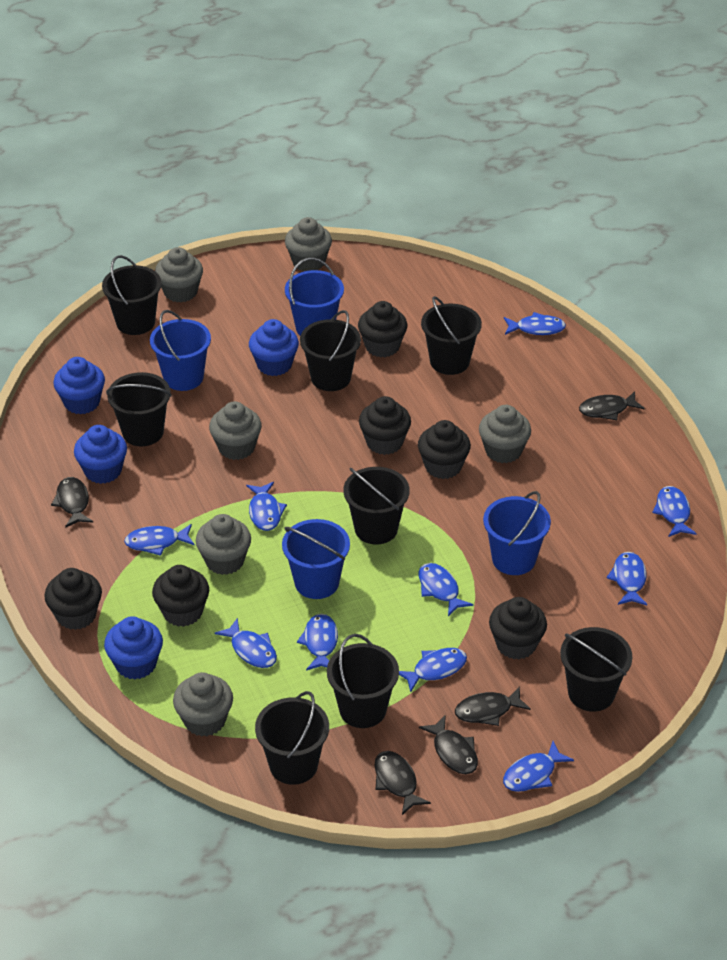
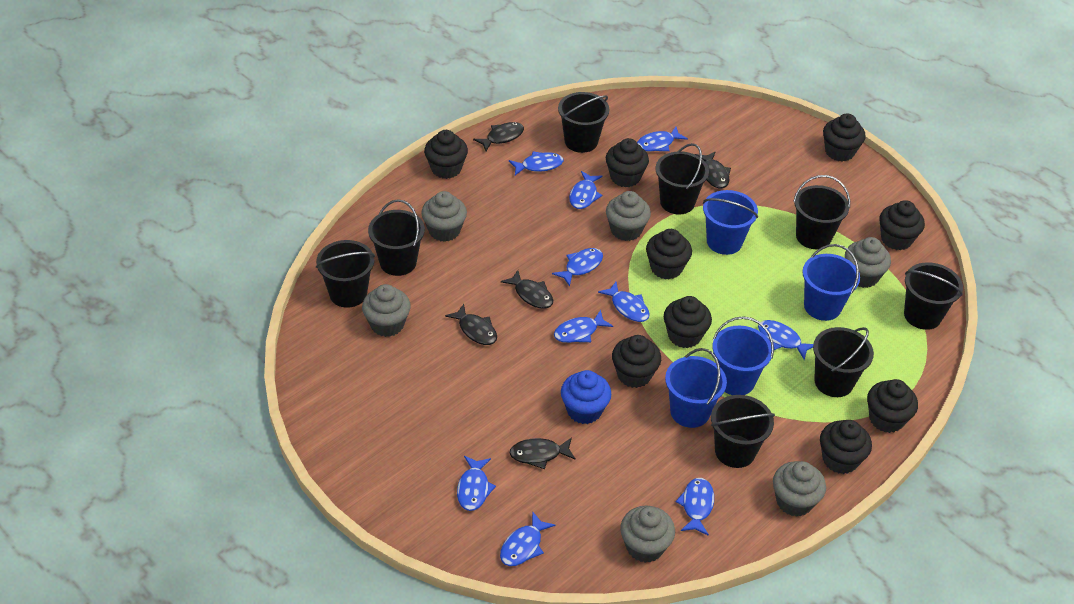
black cupcake: [44,568,102,630] [152,565,209,627] [358,301,408,357] [359,396,411,455] [418,420,471,479] [489,597,547,659] = 6 -> [424,130,468,179] [606,138,649,187] [612,335,661,388] [646,229,692,280] [664,296,712,348] [820,420,872,474] [823,113,866,162] [867,379,918,433] [879,200,925,250] = 9
blue cupcake: [54,357,105,414] [74,425,127,484] [104,616,163,680] [249,319,299,376] = 4 -> [561,370,611,424] = 1

